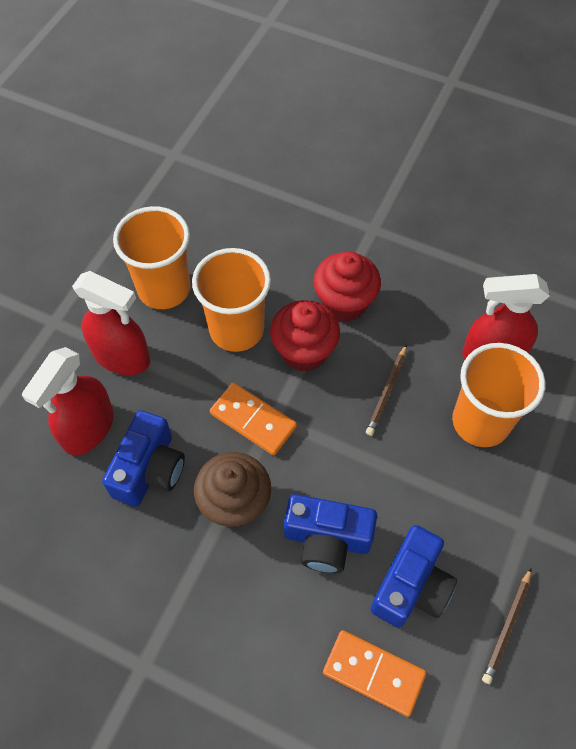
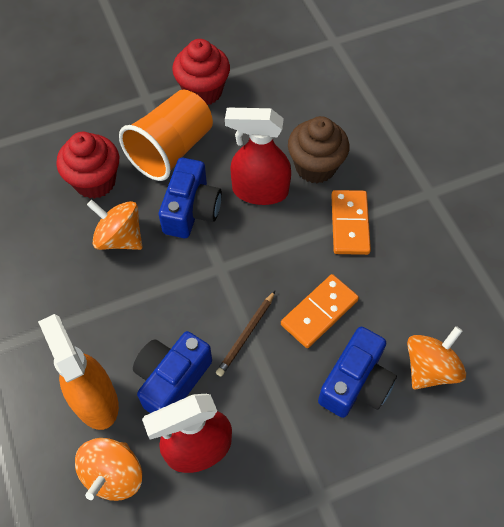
brown pencil: [366,344,407,436] [482,568,531,684] = 2 -> [216,291,275,376] = 1
orange cup: [113,206,191,309] [192,248,271,352] [452,343,545,447] = 3 -> [119,90,213,181] = 1
orange spinning top: none = 0 -> [75,438,142,501] [87,200,142,250] [407,326,466,390] = 3
orange spray bottle: none = 0 -> [38,314,119,430] = 1
red spray bottle: [22,347,114,455] [72,271,150,375] [462,274,550,360] = 3 -> [142,394,232,473] [225,108,291,205] = 2

